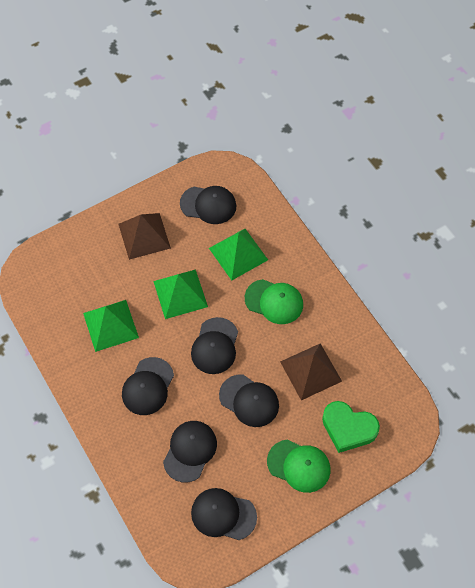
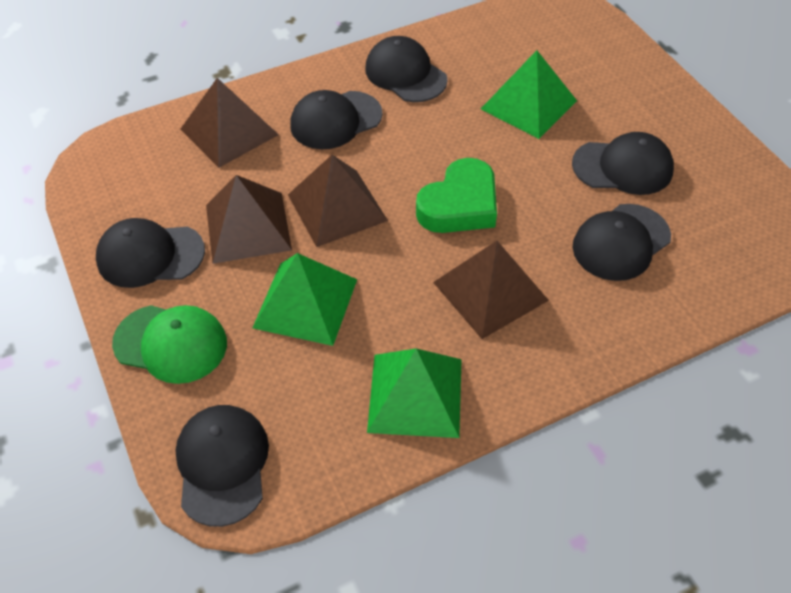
brown pyramid: [119,213,171,260] [280,343,342,400] = 2 -> [181,78,279,168] [206,175,292,264] [288,155,388,247] [433,241,549,339] = 4
green cap: [245,279,303,324] [267,439,330,493] = 2 -> [112,305,227,384] = 1

